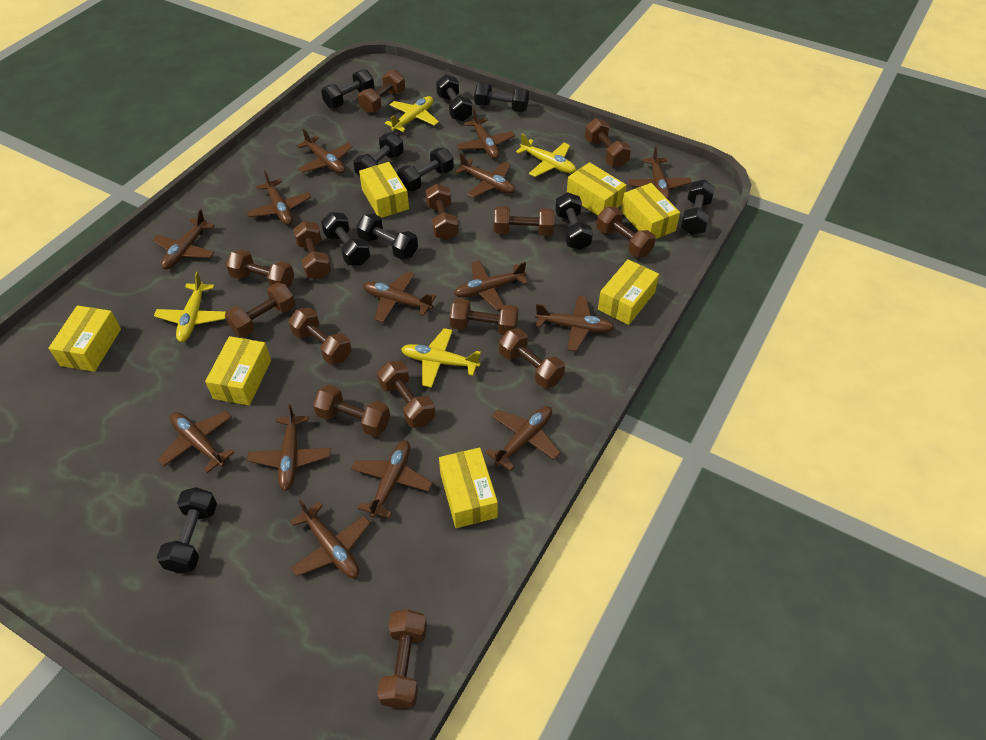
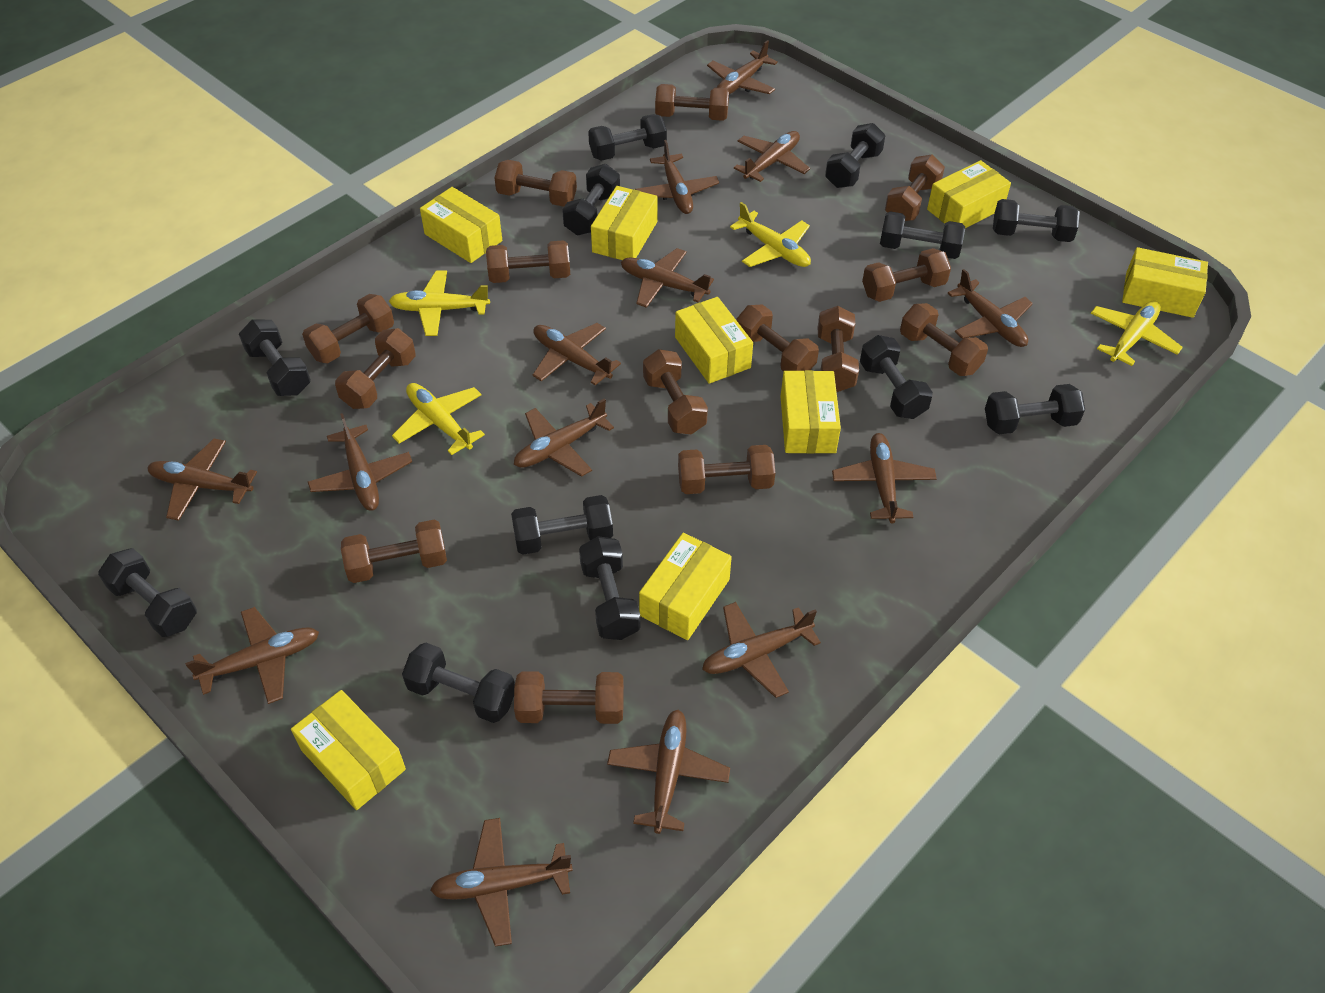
black dumbbell: [157,487,217,573] [321,69,374,109] [321,212,370,266] [353,132,404,177] [357,214,418,260] [397,148,454,191] [436,75,472,121] [474,82,529,112] [555,192,593,250] [681,179,715,235] = 10 -> [98,548,197,637] [239,320,311,396] [402,643,515,723] [511,495,613,555] [562,164,620,235] [579,536,640,640] [588,114,667,161] [825,123,885,188] [860,335,933,419] [880,211,965,259] [985,384,1085,434] [993,199,1080,242] = 12
yellow box: [48,306,121,372] [205,336,271,405] [359,162,409,218] [439,448,498,528] [567,162,627,216] [598,259,659,325] [621,183,680,239] = 7 -> [291,690,406,810] [420,187,502,263] [591,186,658,260] [639,533,732,640] [675,297,753,384] [781,370,841,453] [927,160,1011,228] [1122,247,1208,318] = 8

